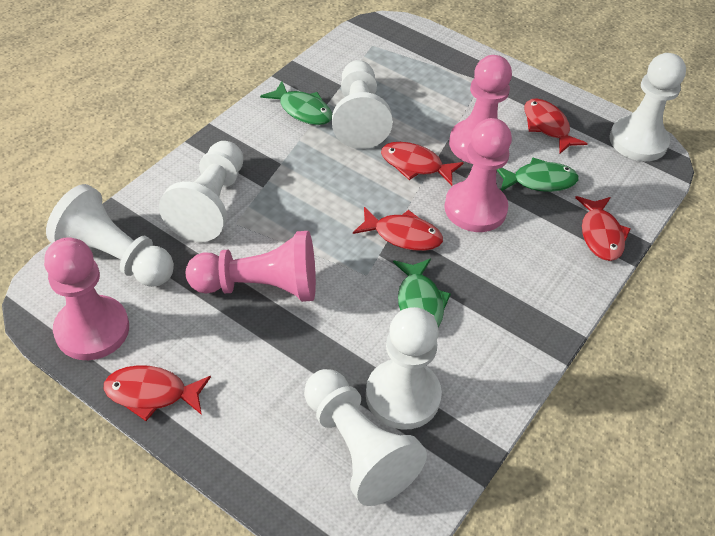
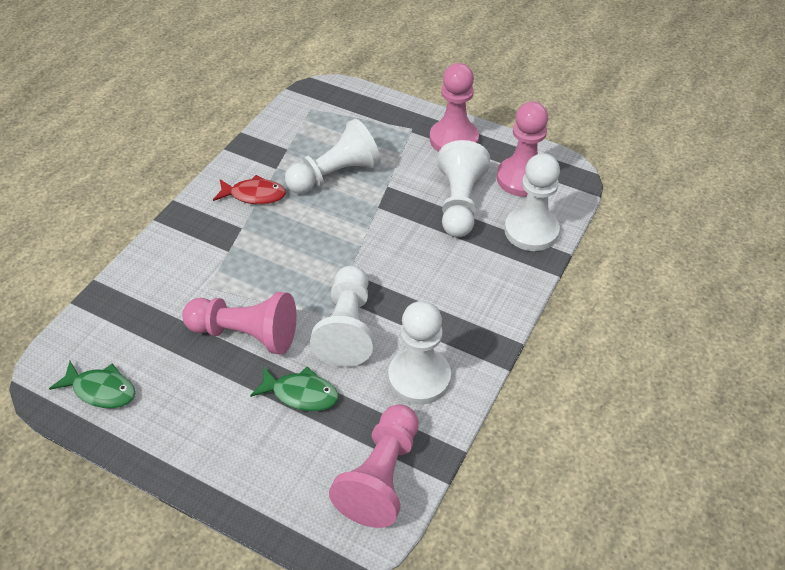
green fish: [260,81,332,125] [393,258,451,327] [497,157,579,192] = 3 -> [49,361,135,408] [250,366,339,411] = 2
red fish: [104,365,211,421] [353,207,443,251] [381,142,464,186] [524,98,588,153] [575,196,631,261] = 5 -> [213,175,286,204] = 1
white pawn: [46,184,174,287] [159,141,243,242] [304,369,427,506] [332,60,393,149] [366,307,442,430] [609,53,686,161] = 6 -> [285,119,381,194] [310,265,374,367] [388,301,451,405] [437,140,490,237] [504,153,560,251] = 5

